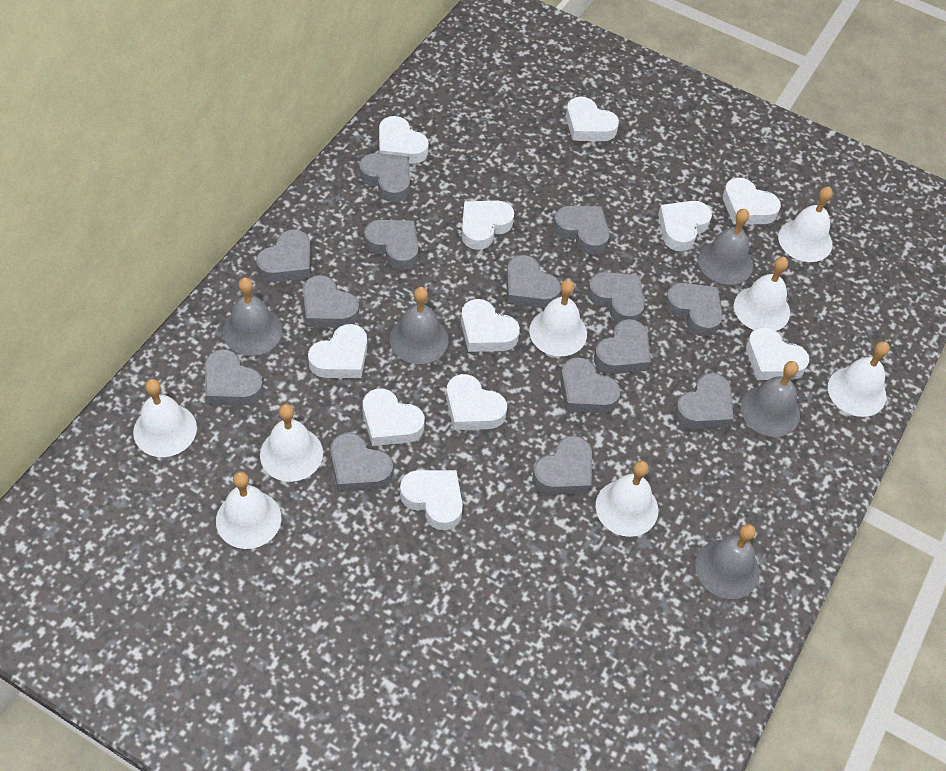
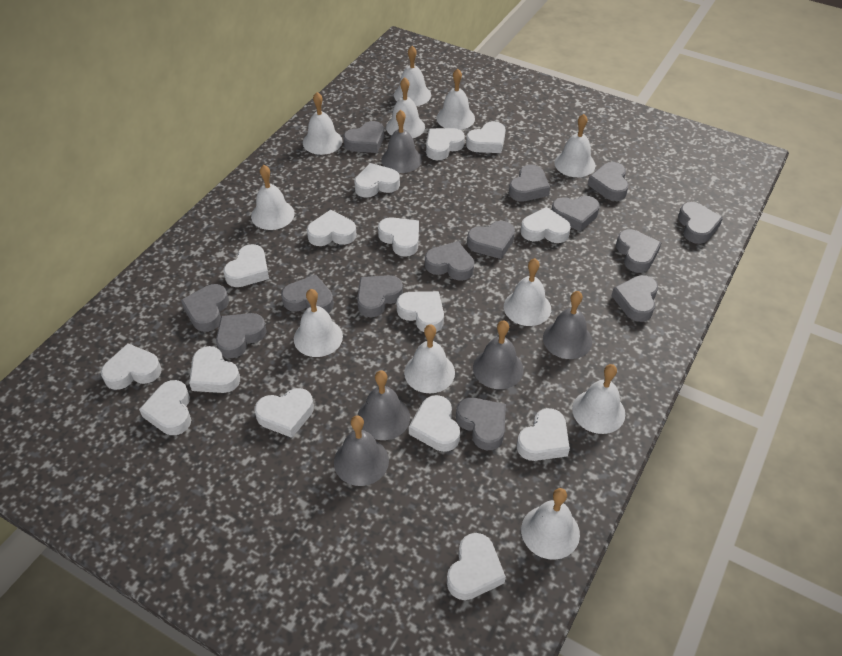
white bell: [133,379,197,457] [216,471,281,549] [260,404,323,482] [529,280,587,356] [596,461,658,537] [734,257,790,331] [778,187,833,262] [828,341,890,417] = 8 -> [251,165,295,230] [294,289,343,357] [303,92,342,155] [386,77,425,138] [394,46,431,106] [404,324,455,393] [436,68,475,130] [504,258,551,326] [521,488,580,560] [554,114,595,177] [572,364,625,434] = 11
white heart: [308,324,367,378] [363,389,425,446] [379,116,429,164] [400,470,463,530] [446,374,507,430] [461,299,520,352] [462,200,514,250] [566,97,619,141] [658,201,712,251] [723,178,781,225] [746,327,809,380] = 11 -> [101,343,162,390] [139,380,191,435] [189,346,240,393] [224,244,269,287] [255,388,314,438] [307,210,357,246] [354,163,400,198] [378,217,419,257] [397,291,444,332] [409,395,460,452] [426,128,465,160] [447,533,506,600] [466,121,506,153] [517,408,570,461] [521,207,571,243] = 15

